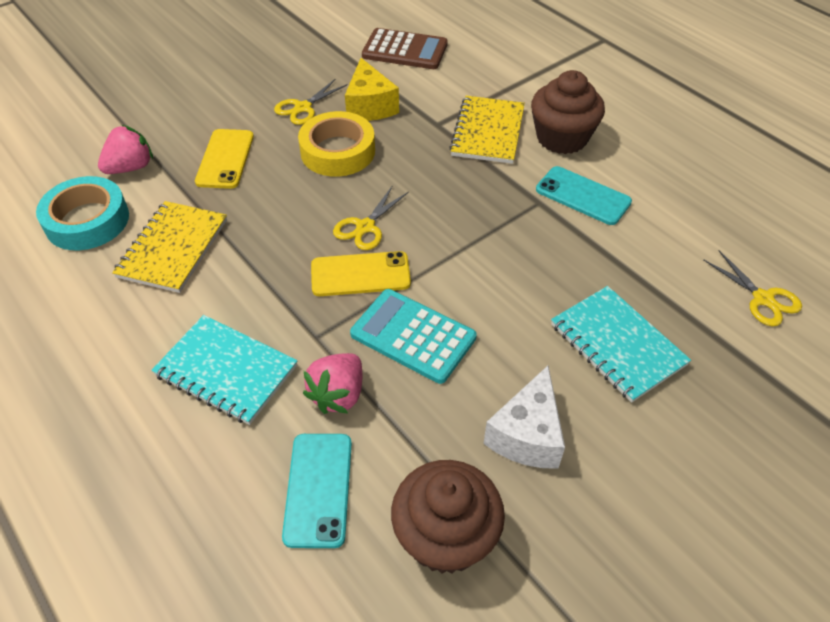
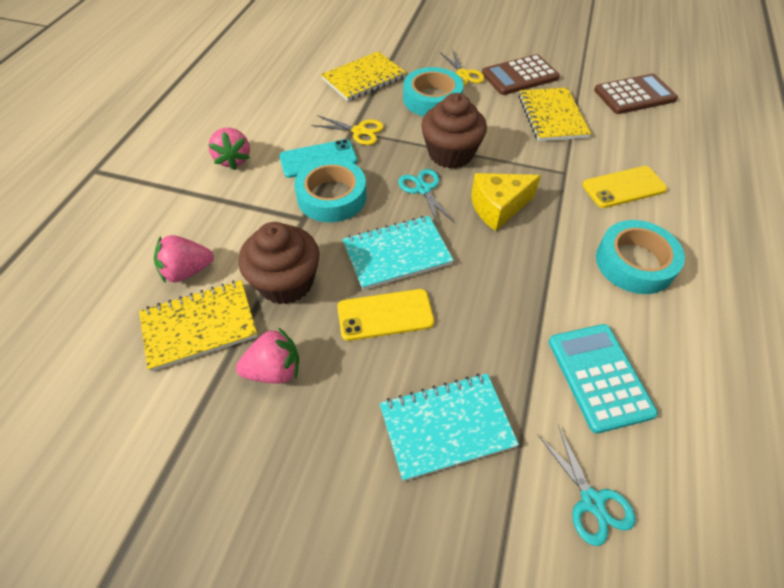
brown calculator: [362,28,448,69] = 1 -> [482,54,560,95] [594,73,678,114] = 2
pink strawberry: [98,125,153,174] [303,353,362,414] = 2 -> [154,235,214,283] [208,128,250,170] [236,327,299,384] = 3
turquoise phone: [282,434,352,548] [536,166,632,225] = 2 -> [279,139,357,178] = 1
turquoise scissors: none = 0 -> [398,169,455,227] [537,425,636,546] = 2
turquoise tape: [36,176,129,250] = 1 -> [294,158,367,222] [403,67,464,116] [596,220,685,294] = 3
white cheese: [484,366,565,469] = 1 -> none = 0
yellow notebook: [112,201,227,293] [449,96,525,164] = 2 -> [139,280,258,372] [321,51,406,101] [518,87,591,141] = 3
yellow scissors: [274,79,348,125] [333,186,409,250] [703,250,802,326] = 3 -> [311,115,384,145] [440,49,485,87] = 2
yellow tape: [298,111,375,177] = 1 -> none = 0

